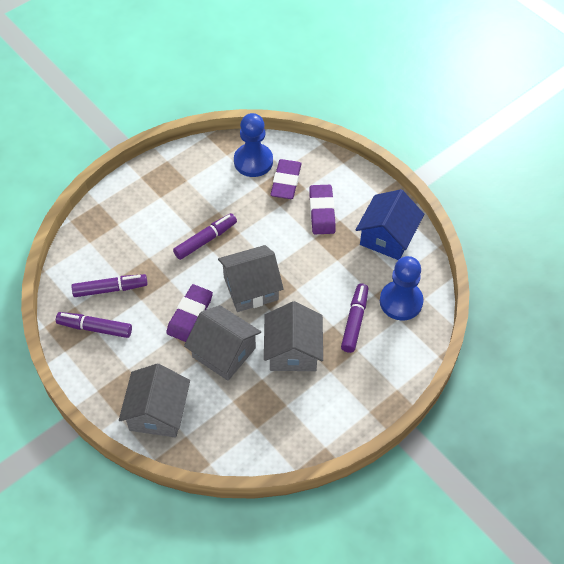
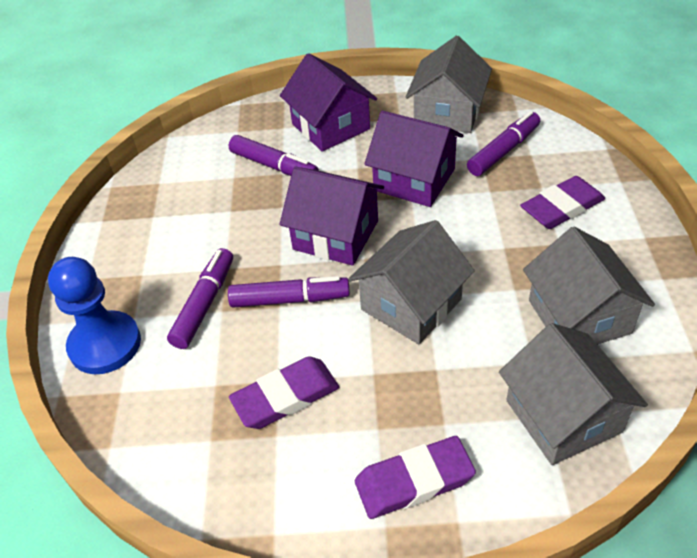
blue house: [356,189,424,260] = 1 -> none = 0
blue pawn: [234,113,273,177] [380,256,424,321] = 2 -> [48,257,141,374] = 1
purple house: none = 0 -> [280,53,377,152] [280,167,384,266] [364,111,464,207] = 3

